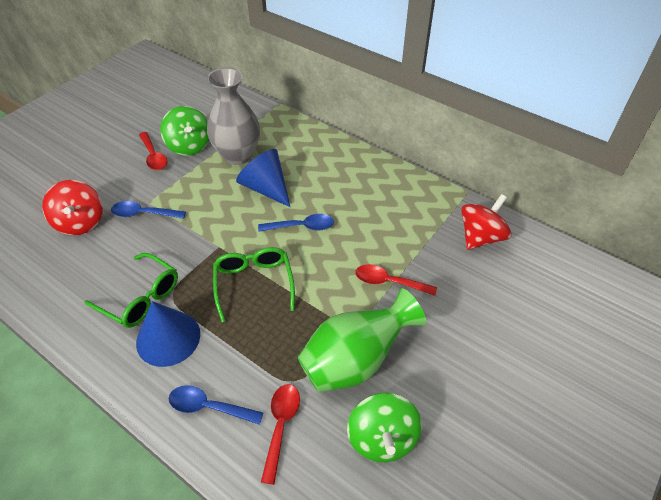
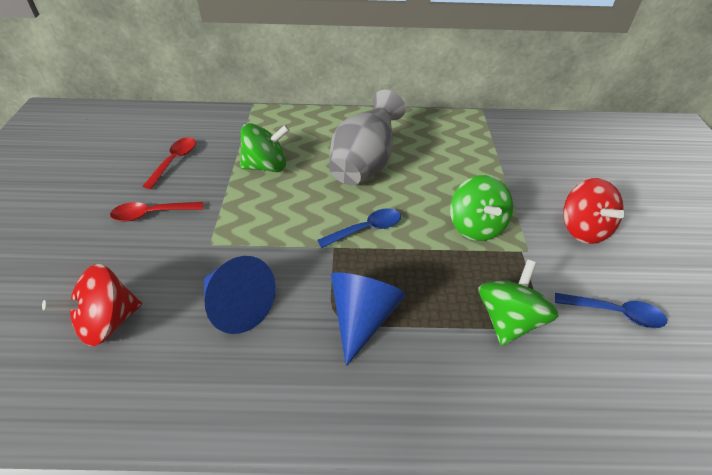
blue spoon: [111,201,186,219] [169,385,263,425] [258,214,334,231] = 3 -> [317,208,401,248] [555,293,667,328] = 2
green glasses: [84,253,178,328] [213,247,295,322] = 2 -> none = 0
green spinning top: [160,106,209,156] [347,393,422,462] = 2 -> [240,123,289,172] [450,175,513,241] [479,260,558,346] = 3
green vase: [298,288,426,392] = 1 -> none = 0
red spoon: [139,132,167,170] [261,384,300,485] [355,264,437,296] = 3 -> [110,202,203,222] [143,137,196,189] = 2

